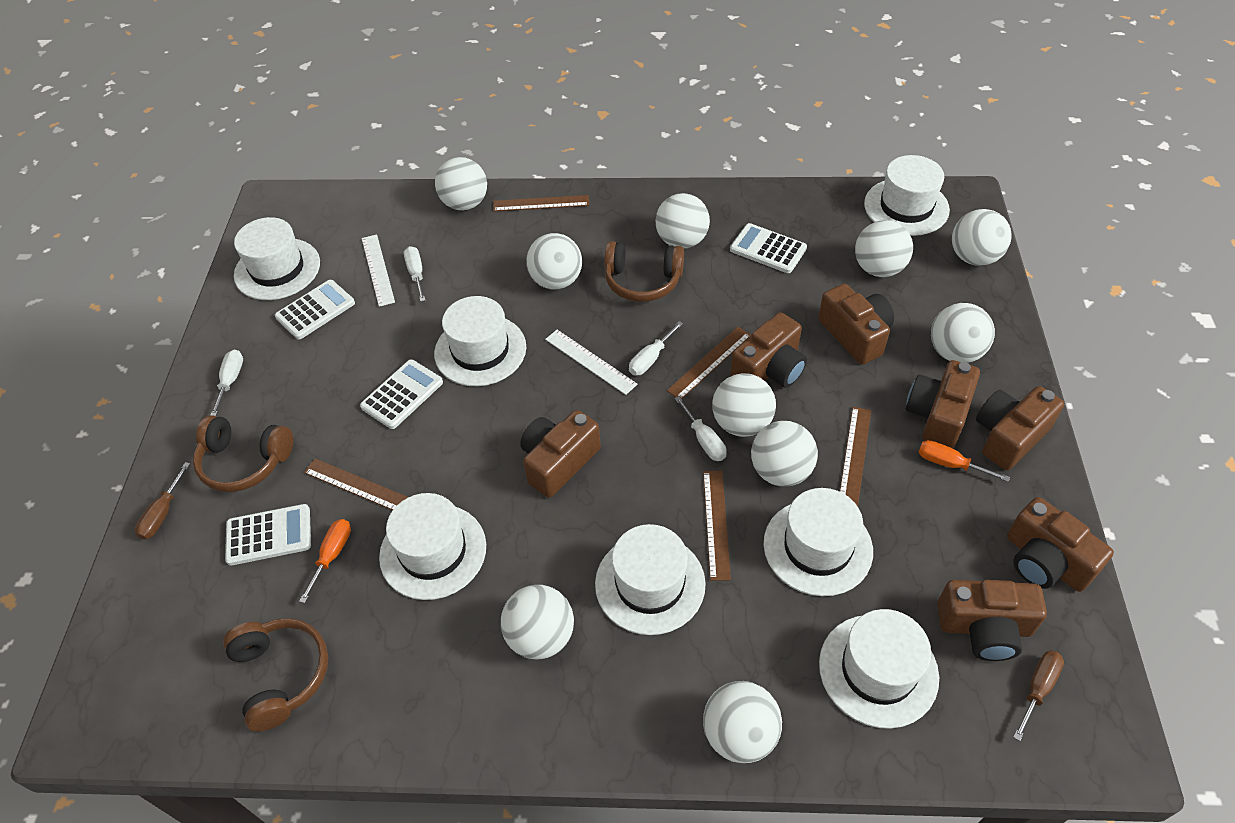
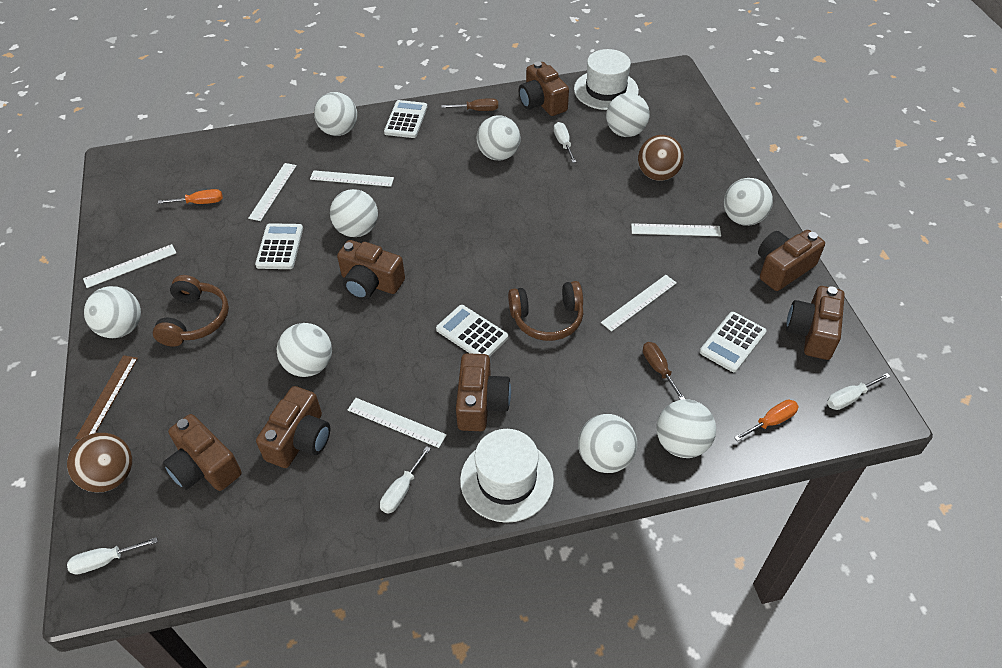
brown ball: none = 0 -> [67,433,132,493] [638,135,684,181] = 2
brown headphones: [193,415,293,492] [223,618,329,732] [604,241,684,302] = 3 -> [153,275,229,347] [508,281,583,341] = 2
brown ruler: [304,458,408,510] [493,195,589,212] [667,327,751,399] [703,471,731,581] [840,407,871,506] = 5 -> [75,355,138,440] = 1
white ball: [435,157,487,210] [501,585,574,660] [526,233,582,289] [656,193,710,248] [703,681,782,763] [712,373,776,437] [751,421,818,486] [855,220,913,277] [931,303,995,363] [952,209,1012,266] = 10 -> [84,286,141,338] [277,323,332,377] [314,92,357,136] [330,189,378,237] [477,115,521,160] [578,414,637,473] [606,93,650,137] [657,400,716,458] [724,178,773,226] = 9
white hat: [234,217,320,300] [379,493,486,600] [434,296,526,386] [595,524,706,635] [764,488,873,596] [819,609,939,729] [864,155,950,236] = 7 -> [460,429,554,523] [574,49,639,110] = 2
white ruler: [362,234,395,307] [545,330,637,395] = 2 -> [83,244,176,288] [248,163,297,221] [310,170,394,187] [348,398,447,448] [601,275,677,332] [631,223,721,236] = 6

